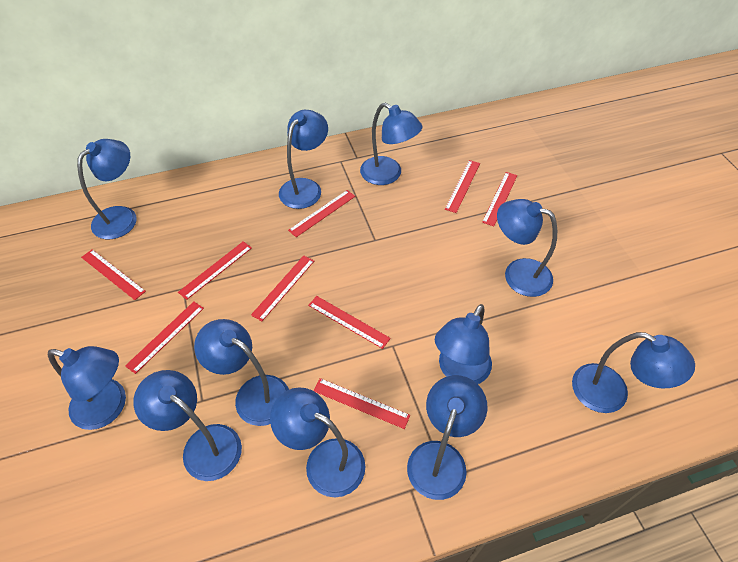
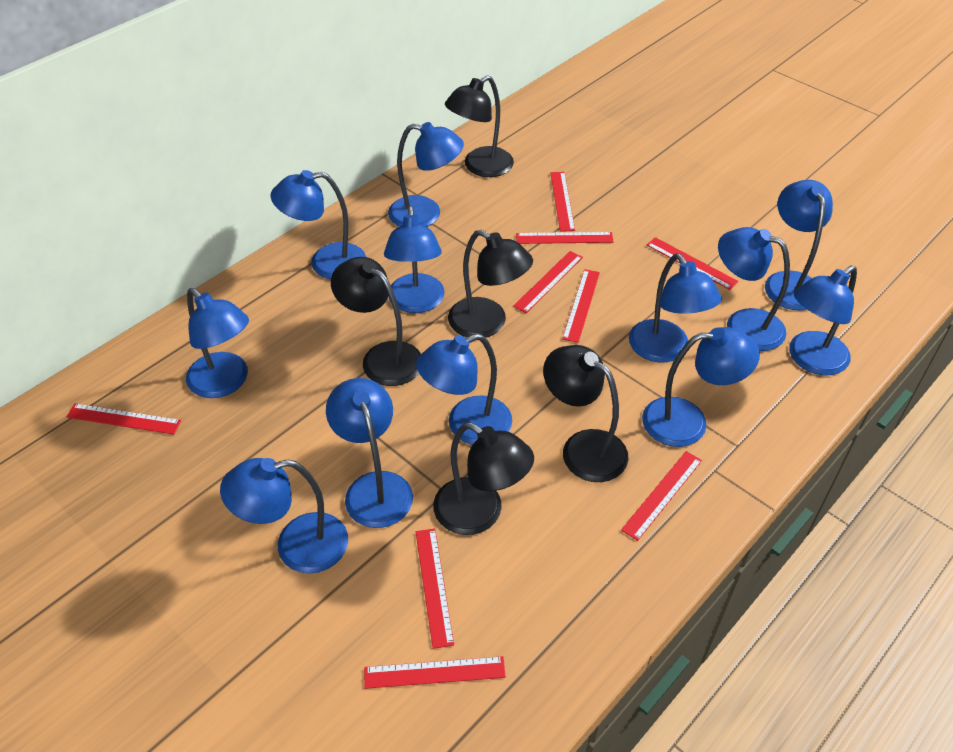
black lamp: none = 0 -> [331,257,421,386] [433,422,534,535] [445,75,514,177] [448,230,533,338] [543,345,629,482] = 5
blue lamp: [48,346,126,430] [77,139,137,239] [133,370,242,481] [194,319,289,426] [270,387,366,497] [279,110,328,209] [360,103,423,185] [407,375,488,500] [435,304,492,384] [497,199,557,297] [572,332,695,413] = 11 -> [186,288,249,398] [220,458,348,574] [270,170,366,279] [326,378,413,528] [384,206,445,313] [388,122,464,227] [416,334,512,445] [629,254,722,362] [642,327,760,447] [718,227,790,351] [765,180,833,310] [789,266,857,375] = 12

